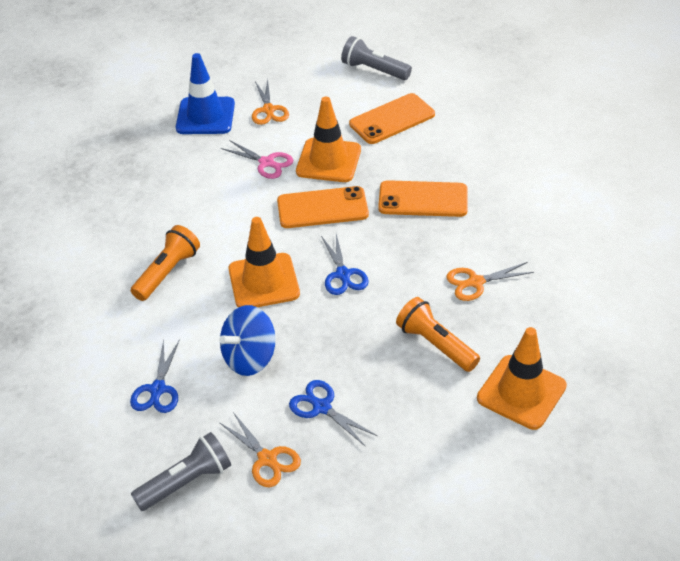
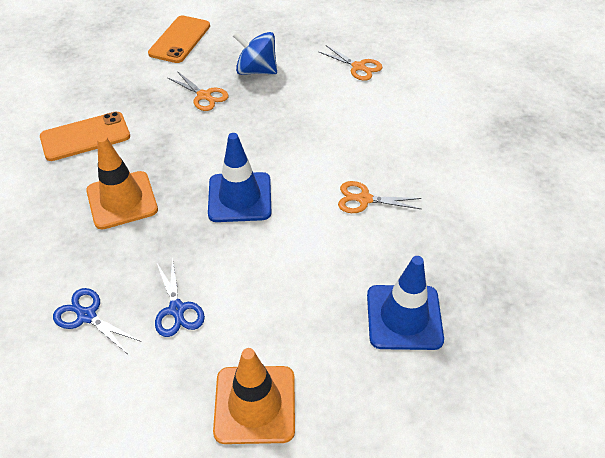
blue scissors: [130,339,180,413] [289,380,377,447] [321,234,369,295] = 3 -> [53,288,141,354] [155,257,205,337] = 2
blue traffic cone: [176,53,235,134] = 1 -> [208,133,272,222] [367,256,444,350] = 2
grey flashlight: [131,432,231,511] [341,36,412,80] = 2 -> none = 0
orange flashlight: [131,225,200,301] [396,297,480,372] = 2 -> none = 0
orange phone: [277,186,369,228] [349,93,435,144] [378,180,468,217] = 3 -> [40,112,130,161] [148,15,210,63] = 2
orange traffic cone: [229,217,300,308] [296,97,361,182] [477,327,567,430] = 3 -> [86,135,158,229] [213,348,295,444] = 2
pink scissors: [221,140,293,179] = 1 -> none = 0

